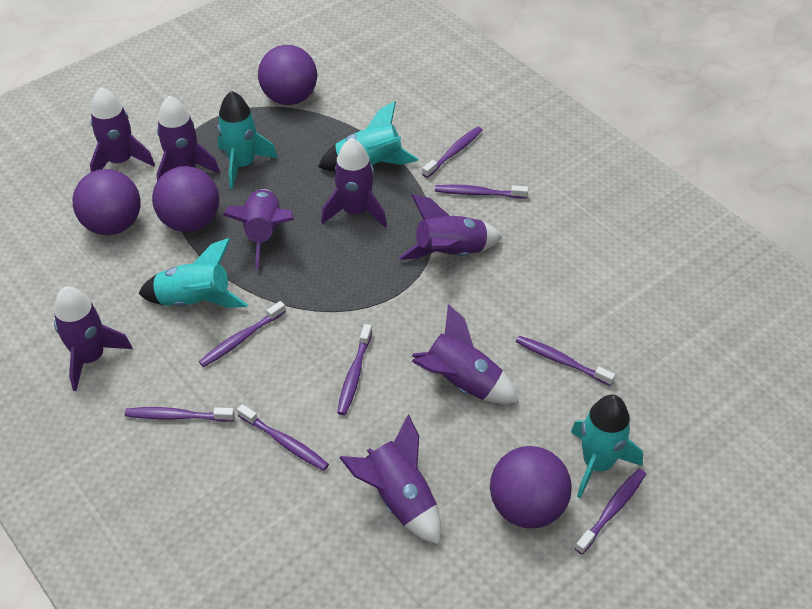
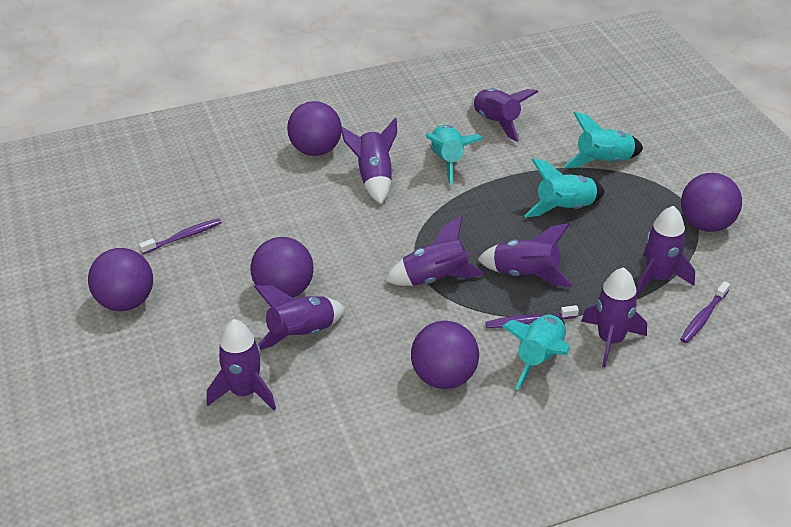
purple ball: [73,169,141,235] [152,166,219,232] [258,45,317,105] [490,446,572,528] = 4 -> [88,248,153,311] [250,237,313,298] [287,101,341,156] [411,321,479,389] [681,173,742,232] = 5
purple toothbrush: [125,407,235,422] [199,301,286,367] [237,404,329,471] [337,324,372,415] [422,126,483,178] [435,185,528,199] [516,336,615,386] [575,469,646,554] = 8 -> [139,218,222,254] [485,305,579,328] [680,281,730,343] = 3

